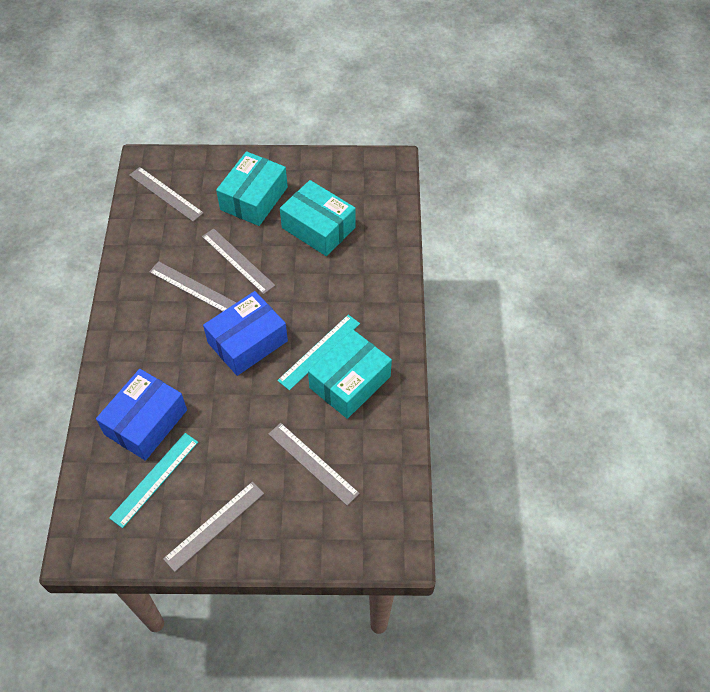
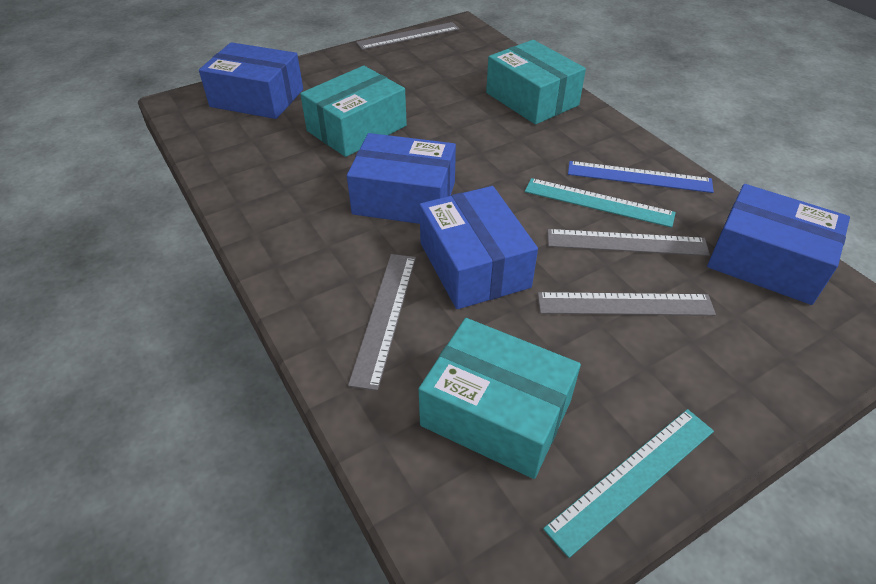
blue box: [96,369,187,461] [203,291,288,376] = 2 -> [199,42,303,119] [347,133,456,224] [419,186,538,309] [707,184,850,305] = 4
blue ruler: none = 0 -> [568,161,714,193] = 1
grey ruler: [129,167,204,222] [149,261,236,312] [163,482,264,572] [202,228,275,294] [268,423,360,506] = 5 -> [348,254,416,391] [356,22,459,50] [538,292,716,316] [547,229,710,256] = 4

